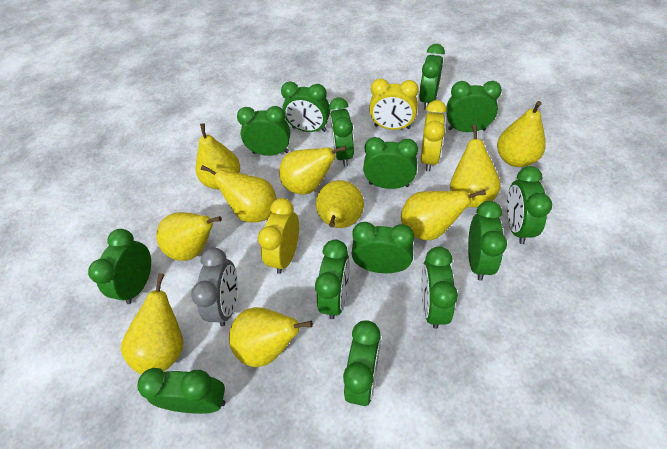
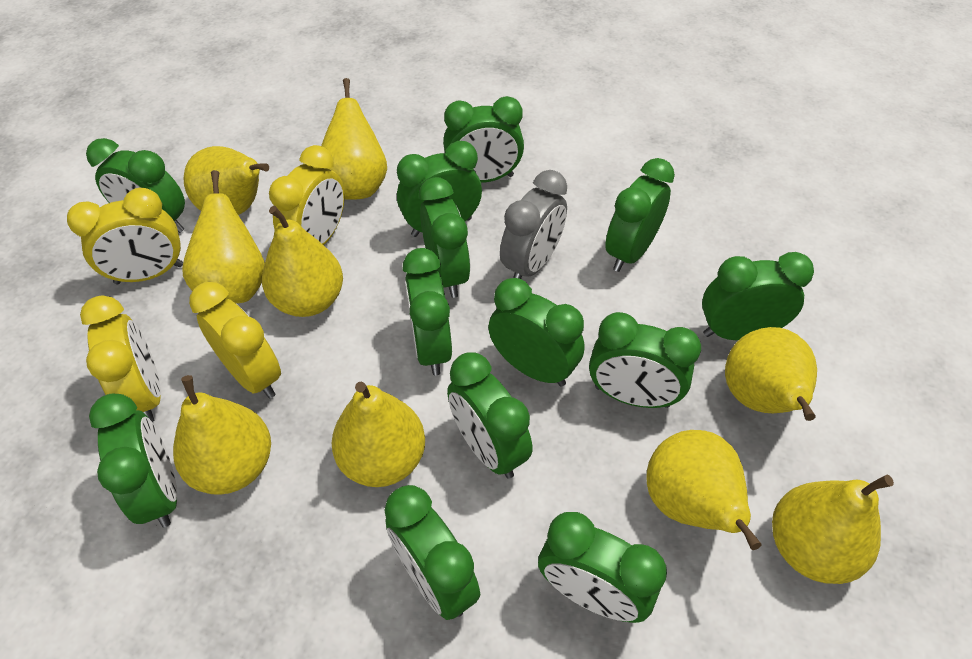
green clock: [88,229,151,304] [137,368,225,414] [237,106,290,156] [281,82,330,132] [315,239,350,319] [329,97,354,167] [343,320,381,406] [351,222,414,273] [363,137,418,189] [419,44,445,110] [421,246,458,329] [446,81,502,132] [468,201,507,281] [506,166,552,244] = 14 -> [86,138,185,233] [89,394,177,528] [384,485,480,620] [397,141,482,237] [403,248,452,375] [419,177,470,298] [443,96,524,183] [447,352,533,479] [488,278,585,387] [538,512,667,623] [589,312,701,408] [605,158,675,272] [702,252,814,340] = 13
yellow clock: [258,198,299,274] [369,78,419,130] [420,100,447,171] = 3 -> [67,188,183,285] [80,295,161,422] [189,282,281,399] [269,145,345,245] = 4
yellow pear: [121,273,183,374] [156,212,222,261] [196,123,240,189] [201,165,277,223] [229,307,313,367] [279,146,346,194] [316,180,364,228] [401,190,486,240] [450,125,501,207] [497,101,546,167] = 10 -> [173,375,271,495] [182,170,265,304] [184,146,269,215] [262,206,343,317] [321,78,387,200] [332,382,425,487] [646,430,761,550] [725,327,817,421] [772,475,894,584] = 9

